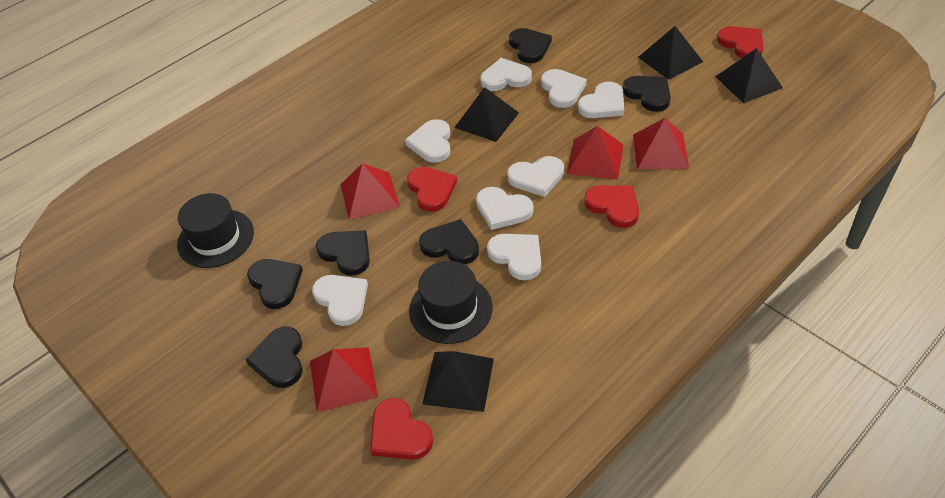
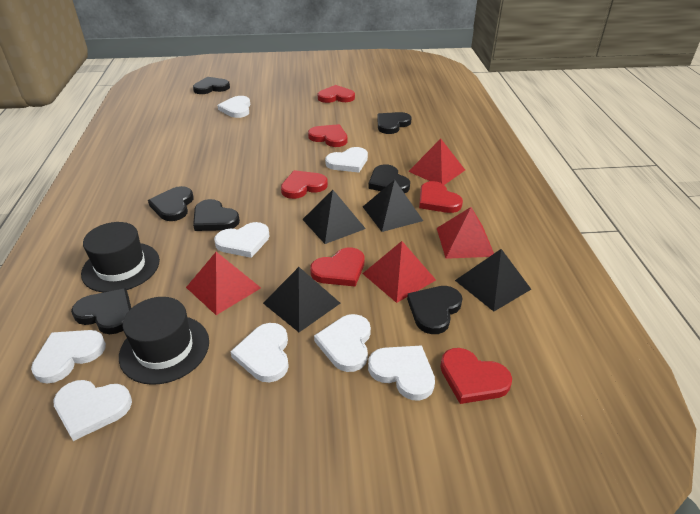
black heart: [246,327,303,388] [247,259,303,309] [316,230,370,276] [419,219,479,264] [509,28,552,63] [622,76,671,112] = 6 -> [71,288,131,334] [148,186,193,221] [193,77,230,94] [193,199,240,231] [368,164,410,194] [377,112,412,134] [407,286,463,334] = 7
red heart: [370,398,433,460] [407,167,457,212] [584,185,639,228] [717,26,764,58] = 4 -> [281,170,328,199] [308,124,348,147] [310,247,364,286] [318,85,355,103] [419,181,463,213] [440,348,512,404] = 6

